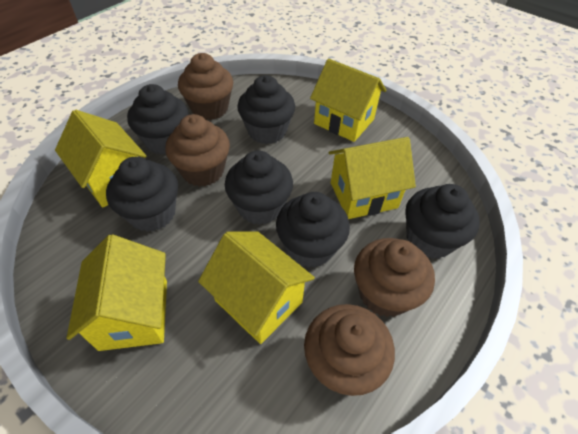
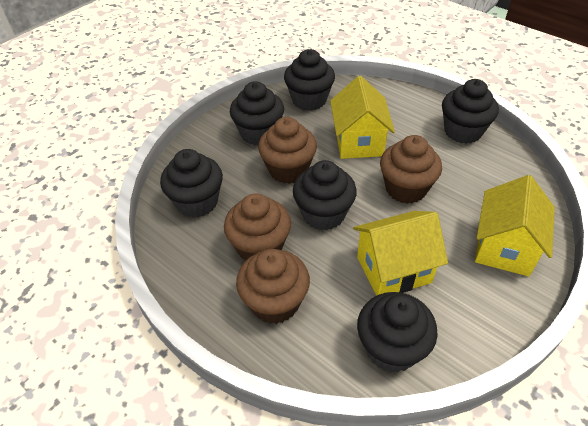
yellow house: [55,110,146,208] [66,234,167,351] [198,232,315,344] [310,59,386,142] [329,137,416,219] = 5 -> [330,76,395,159] [353,211,448,296] [475,175,555,276] = 3

